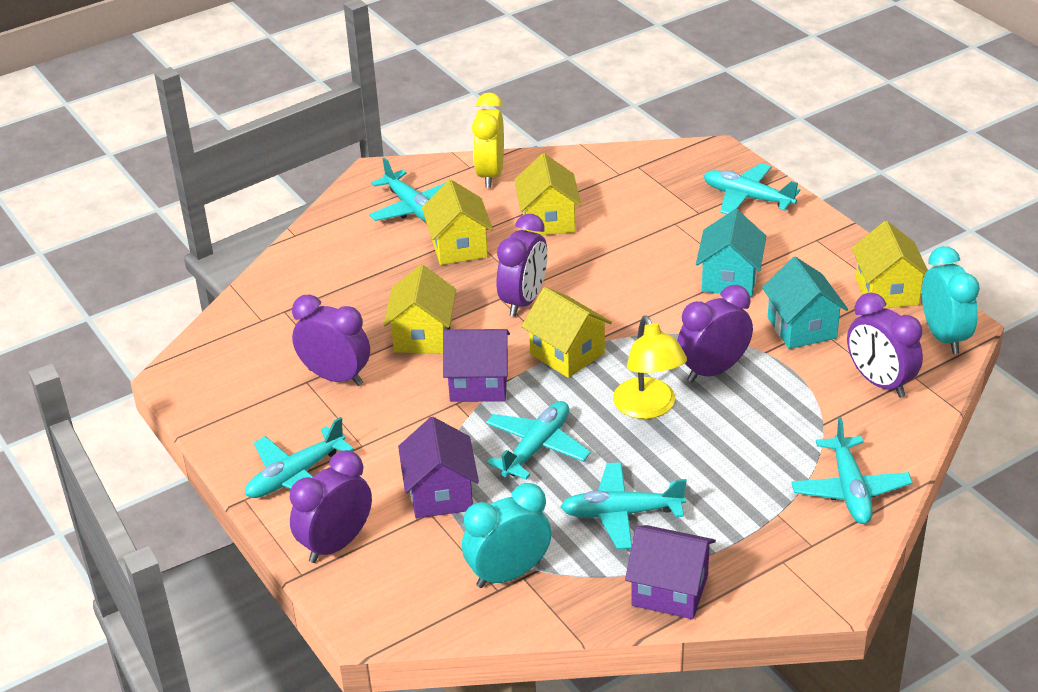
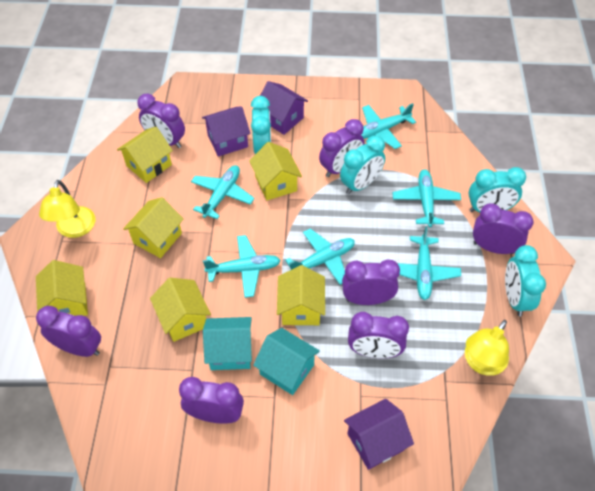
purple clock: [289,450,372,563] [292,294,370,386] [497,214,547,317] [677,285,753,383] [847,293,923,398] = 5 -> [36,306,101,357] [137,94,185,148] [179,377,244,424] [319,119,364,177] [342,259,400,305] [348,312,409,358] [473,203,533,254] = 7
turquoise clock: [462,483,552,588] [922,246,980,354] = 2 -> [251,96,271,154] [340,135,385,194] [468,167,526,213] [505,245,546,316] = 4
yellow clock: [472,92,504,188] = 1 -> none = 0
yellow house: [384,265,456,353] [422,180,493,265] [514,153,581,235] [521,287,612,378] [852,221,928,308] = 5 -> [36,260,88,316] [117,127,173,183] [123,197,183,258] [150,278,211,342] [249,142,302,200] [277,265,325,325] = 6
yellow lamp: [613,315,687,419] = 1 -> [39,180,95,238] [465,320,509,376] = 2

